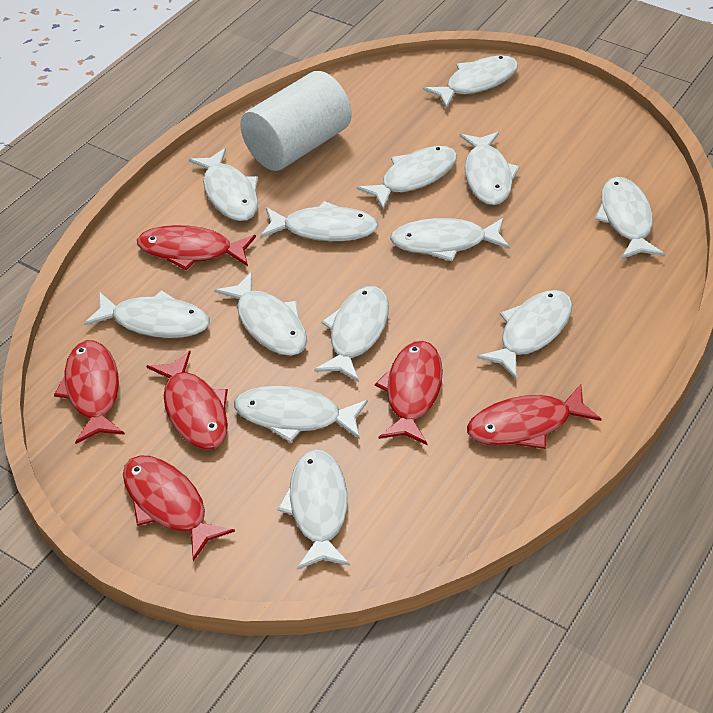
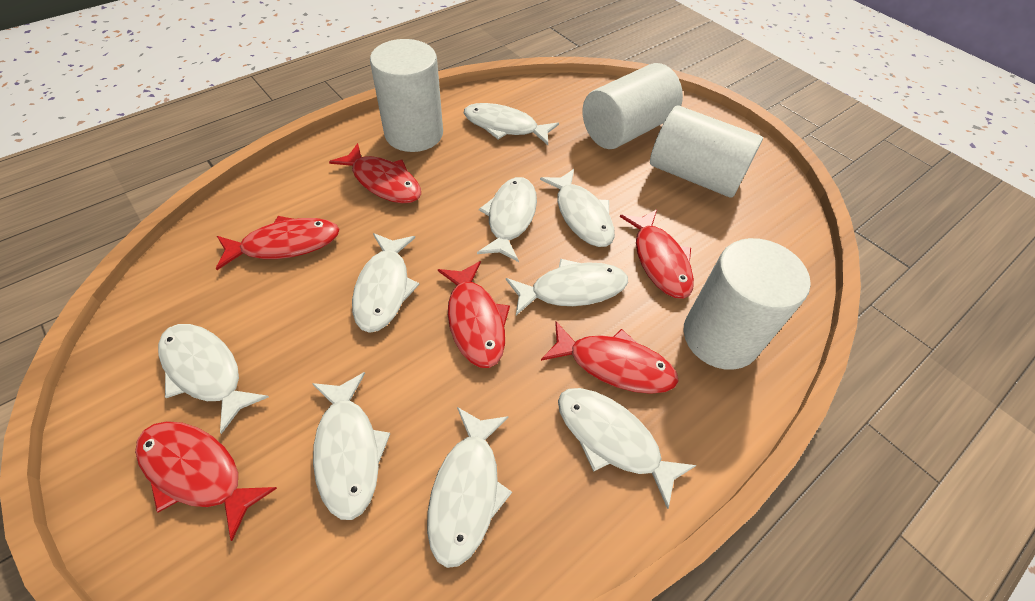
white cylinder: [240,71,352,171] = 1 -> [370,39,443,152] [583,63,683,149] [650,106,763,198] [683,238,811,370] = 4
white fish: [84,290,210,338] [188,148,258,221] [214,272,307,356] [234,386,368,443] [261,201,379,241] [277,449,350,570] [314,286,389,382] [357,146,457,209] [390,218,510,262] [423,55,518,109] [460,132,520,205] [477,290,572,379] [595,177,665,259] = 13 -> [158,324,269,434] [312,372,390,520] [352,233,420,333] [427,407,512,568] [464,103,559,145] [477,177,537,262] [506,258,628,315] [540,169,615,247] [558,388,696,509] = 9

